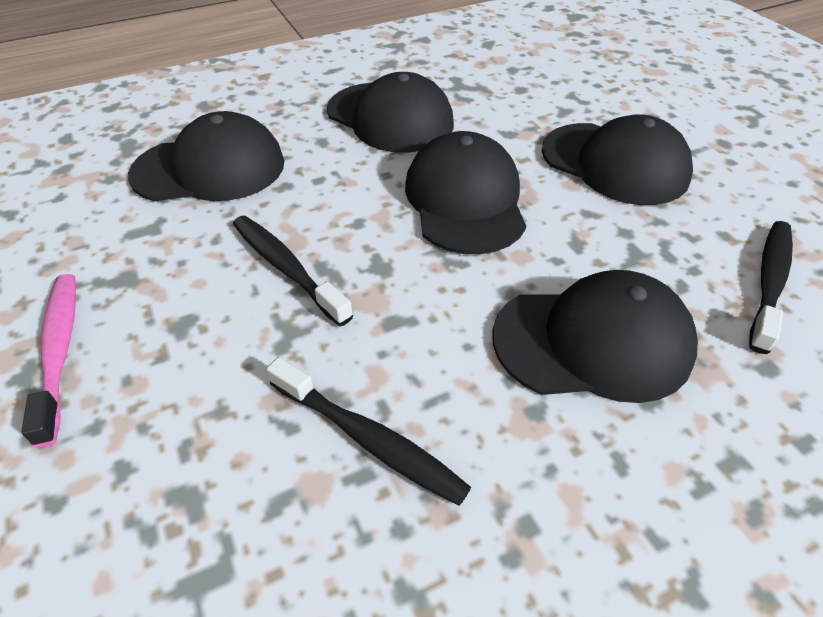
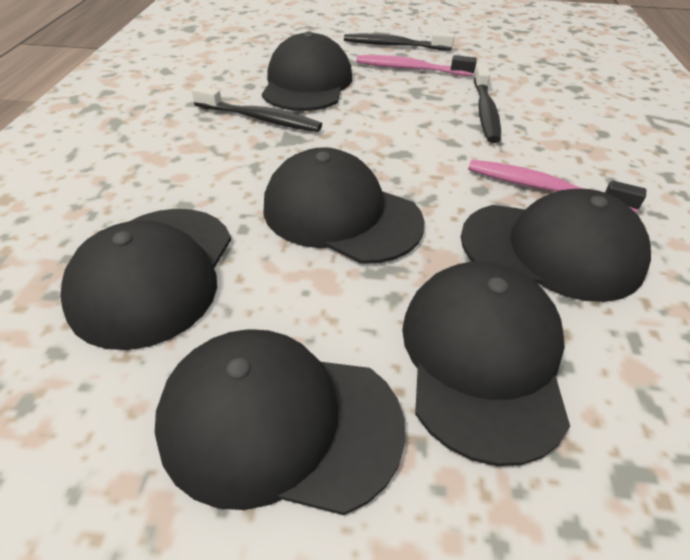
black cap: [128,111,284,202] [327,72,454,153] [405,131,526,254] [493,270,698,403] [542,114,693,205] = 5 -> [60,209,231,350] [155,329,405,515] [262,31,352,111] [263,147,425,264] [402,261,570,466] [461,189,651,302] = 6
pink toothbrush: [22,274,76,448] = 1 -> [356,55,477,76] [468,160,646,213] = 2

